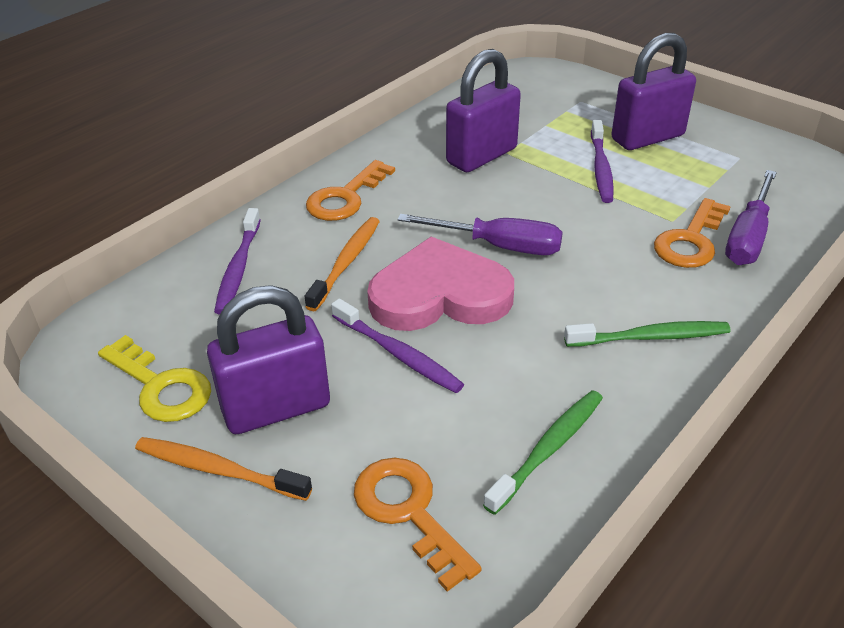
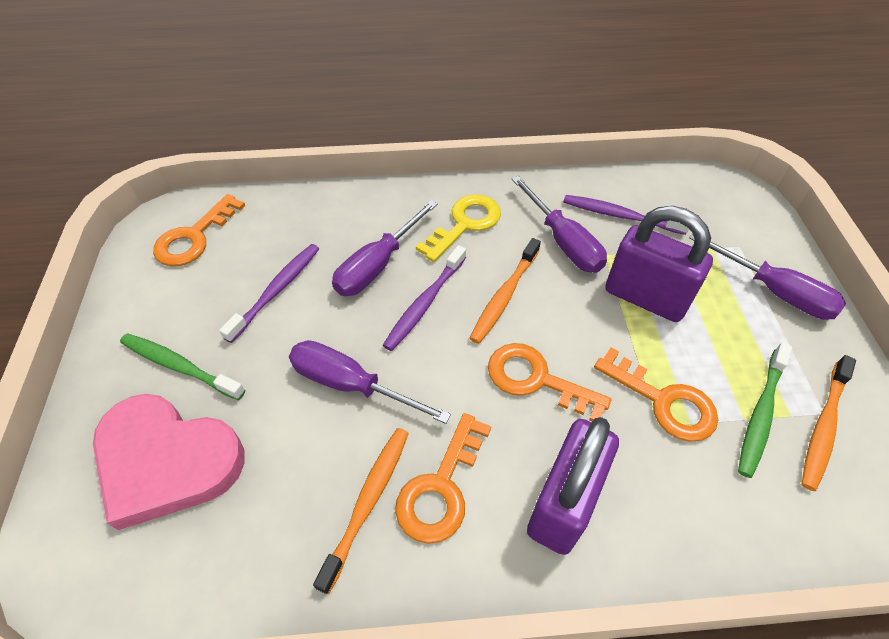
orange key: [306,160,395,221] [354,458,482,592] [654,198,731,268] = 3 -> [153,194,245,266] [395,413,491,544] [488,343,611,421] [594,347,718,442] = 4
orange toothbrush: [135,437,312,501] [305,217,380,311] = 2 -> [313,428,409,594] [470,238,541,344] [802,355,856,491] = 3
purple padlock: [207,285,330,434] [446,49,521,172] [612,33,696,150] = 3 -> [527,417,619,555] [605,206,713,322] = 2
purple screwdriver: [397,214,563,255] [725,170,777,265] = 2 -> [289,340,451,424] [332,200,438,296] [511,176,607,273] [689,233,846,320] = 4

